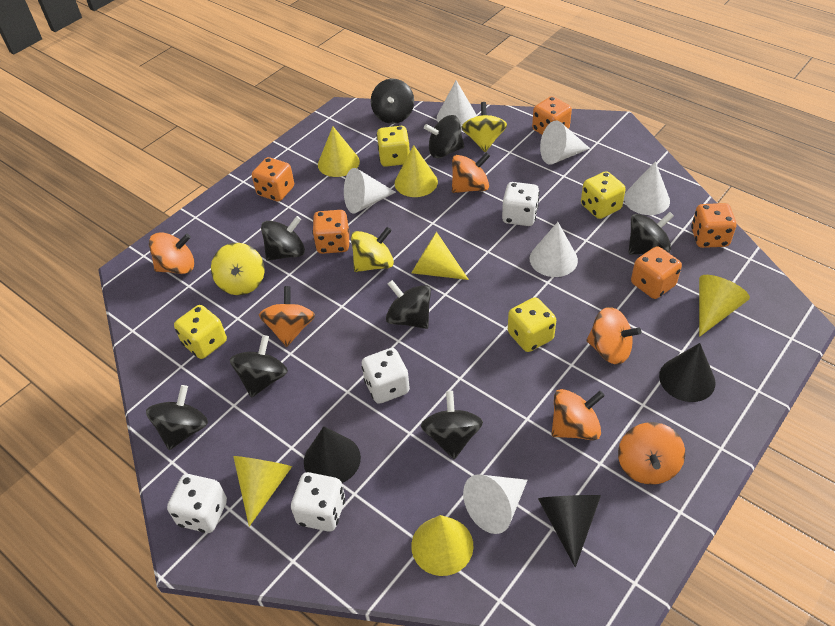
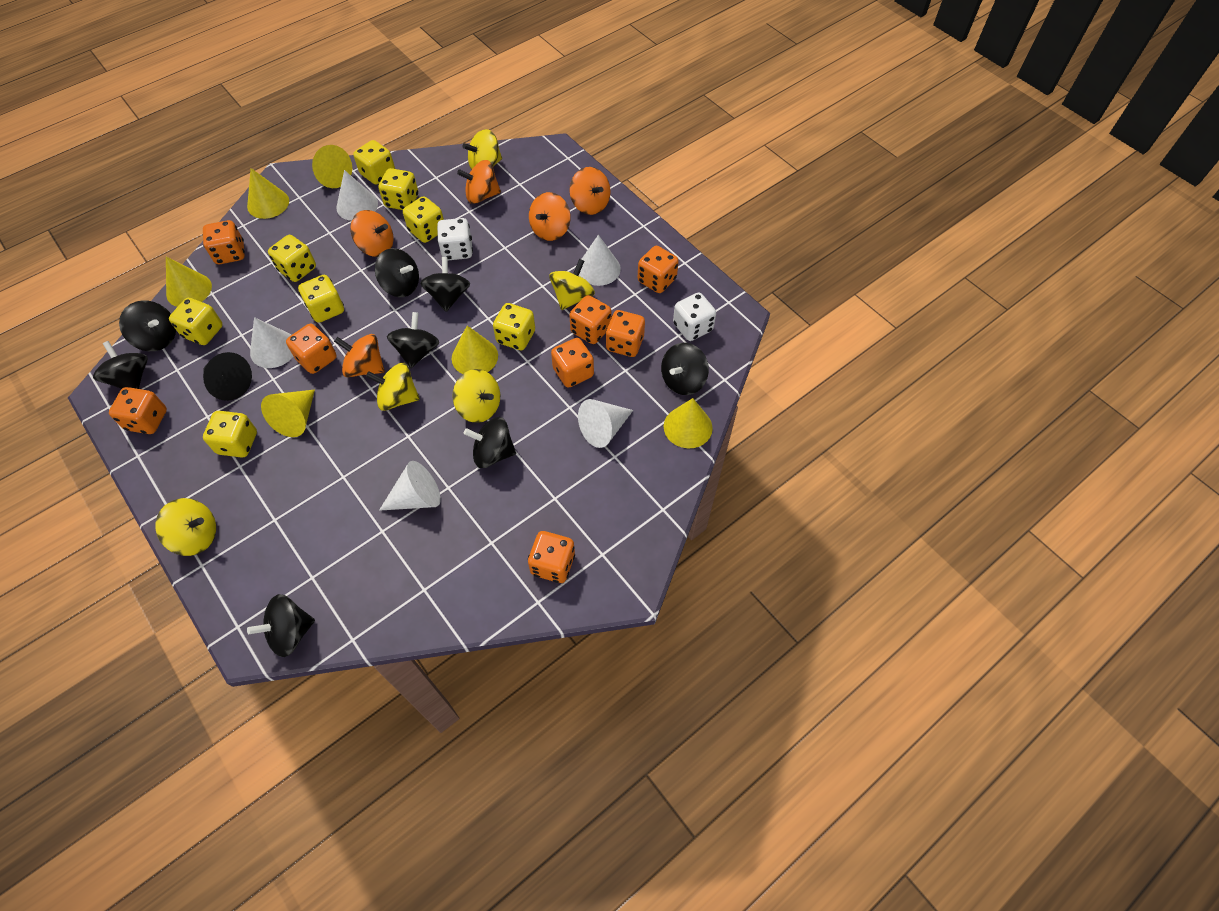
black cone: [304,426,361,483] [538,495,601,568] [659,343,716,402] = 3 -> [203,352,252,401] = 1
orange dice: [252,157,294,202] [312,210,349,254] [532,96,572,135] [631,246,682,299] [691,203,736,248] = 5 -> [109,387,167,434] [203,220,245,264] [286,324,337,374] [528,531,575,583] [551,338,594,388] [569,295,611,344] [606,310,645,357] [638,246,679,293] = 8
orange spinning top: [149,232,194,274] [259,286,315,347] [452,152,490,193] [551,389,605,440] [586,307,641,365] [618,422,685,485] = 6 -> [334,334,385,377] [350,210,393,257] [457,160,501,204] [529,192,571,241] [569,167,611,215] = 5
white cone: [344,168,396,213] [437,80,477,129] [463,474,528,534] [530,222,578,277] [540,121,590,164] [624,161,670,215] = 6 -> [250,317,293,368] [336,170,378,221] [379,461,441,511] [578,399,633,448] [579,235,621,286] = 5
white dice: [167,474,227,533] [291,472,345,532] [362,348,410,404] [502,182,540,226] = 4 -> [437,218,473,260] [673,293,716,341] = 2
yellow dice: [174,305,227,359] [376,126,410,167] [508,297,556,352] [581,171,626,219] = 4 -> [169,298,223,345] [203,411,257,458] [268,235,316,282] [298,275,344,323] [353,140,395,185] [378,168,418,210] [403,196,444,243] [493,303,535,350] = 8
yellow spinning top: [211,243,265,295] [351,227,394,272] [461,102,507,152] = 3 -> [155,498,216,556] [366,363,420,411] [452,369,500,423] [463,129,502,169] [549,259,595,310] = 5

